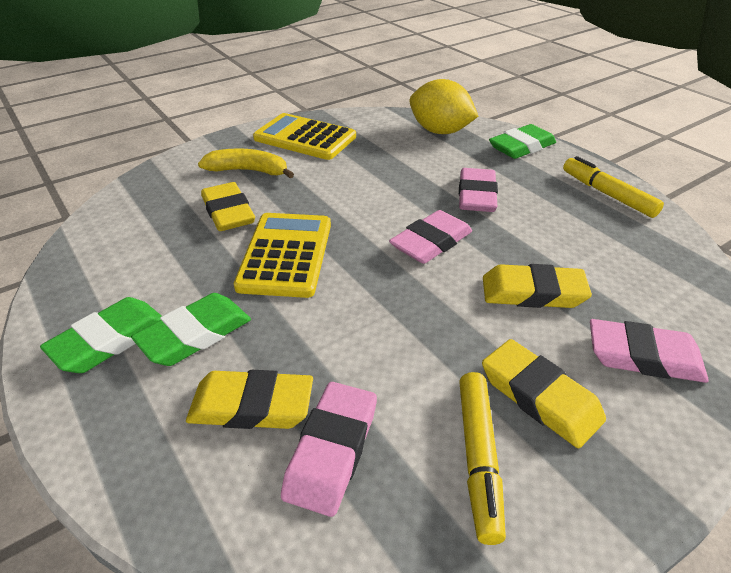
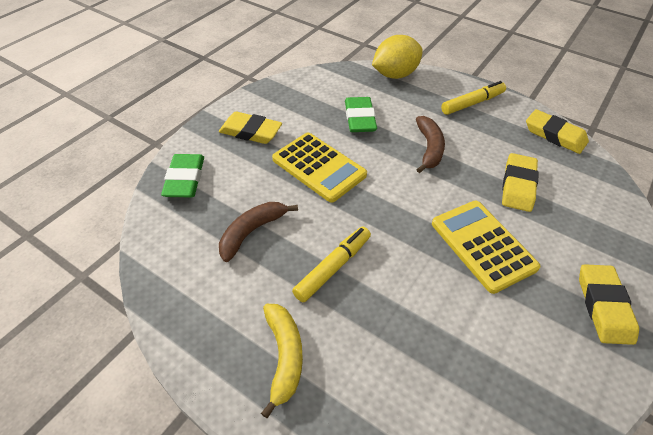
brown banana: none = 0 -> [219,202,298,262] [416,116,445,173] = 2
green eraser: [40,297,162,373] [131,293,251,366] [489,124,556,159] = 3 -> [161,154,204,197] [345,97,377,132] = 2
pink eraser: [281,382,377,517] [389,210,472,264] [459,168,498,212] [590,319,709,383] = 4 -> none = 0

